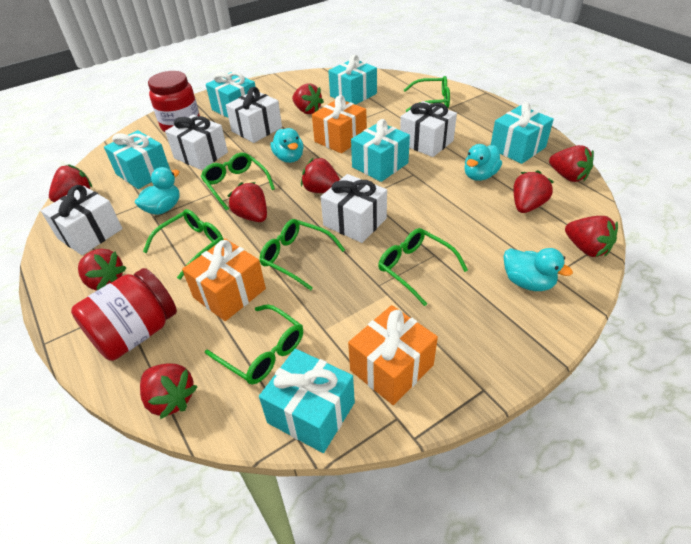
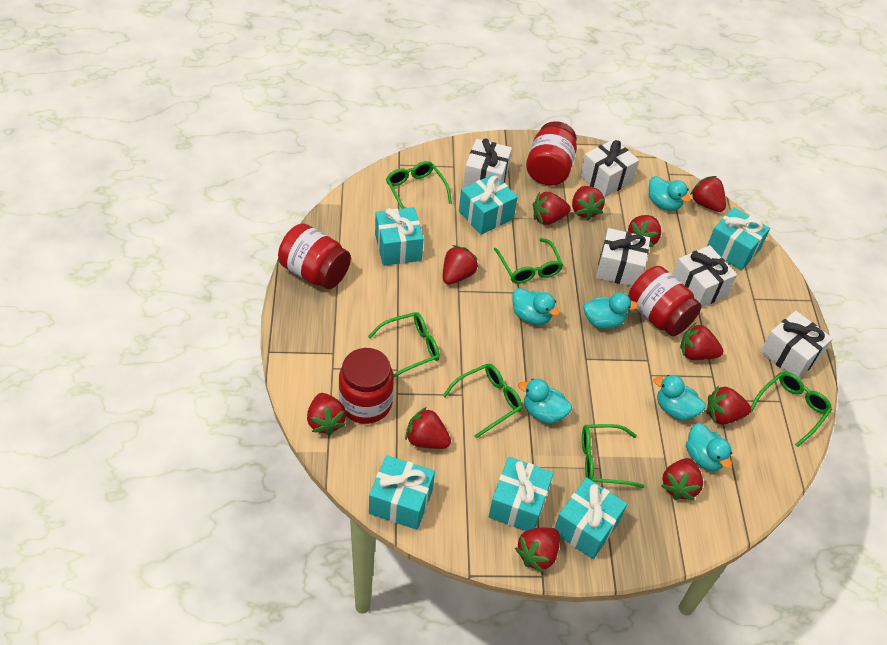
orange gift: [182,239,266,321] [312,95,367,153] [348,305,438,405] = 3 -> none = 0
red jar: [71,268,177,361] [148,71,200,132] = 2 -> [278,223,351,289] [339,348,394,424] [526,121,577,186] [628,266,702,336] = 4
red strawberry: [49,164,92,202] [78,249,126,291] [140,364,198,419] [228,182,267,222] [292,83,324,114] [301,157,340,193] [513,170,554,213] [549,145,594,182] [565,216,618,257] = 9 -> [307,393,346,436] [405,407,451,449] [443,245,479,285] [515,528,560,572] [533,192,571,225] [572,186,605,220] [628,215,661,247] [662,458,703,500] [680,323,723,360] [690,176,726,212] [707,385,751,425] = 11
turquoise duck: [135,167,180,215] [270,128,304,163] [464,144,502,181] [504,248,573,291] = 4 -> [513,288,560,325] [518,379,572,424] [583,292,639,329] [649,176,691,211] [654,375,706,420] [686,423,732,471] = 6

